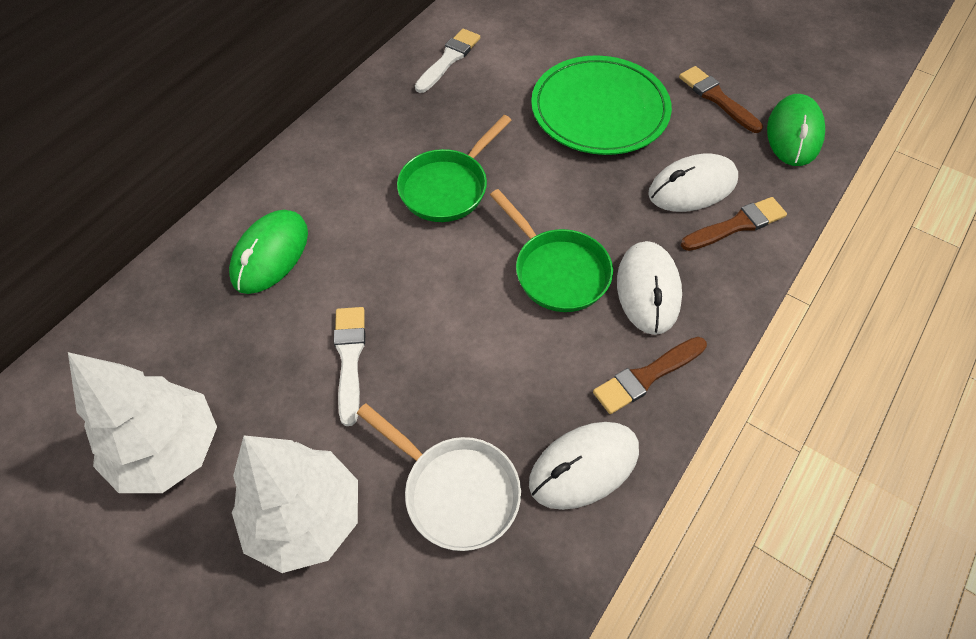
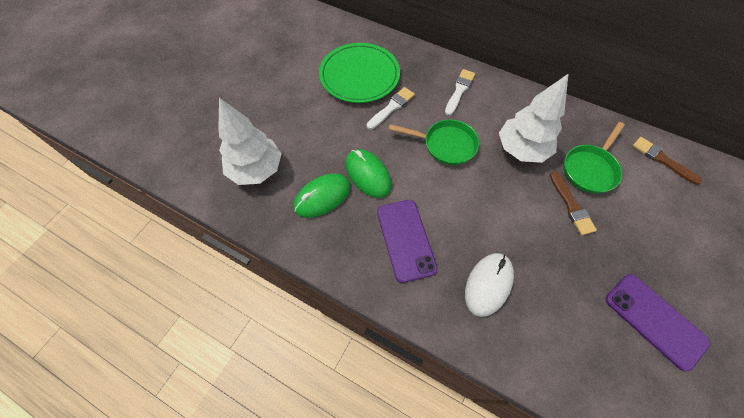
brown brush: [593,337,707,414] [679,66,763,133] [681,197,787,251] = 3 -> [550,171,597,235] [633,137,703,185] = 2
purple phone: none = 0 -> [377,200,438,283] [606,274,710,371] = 2
white mouse: [529,422,639,510] [617,241,682,335] [648,154,738,212] = 3 -> [465,253,514,317] = 1
white pan: [357,403,521,551] = 1 -> none = 0

